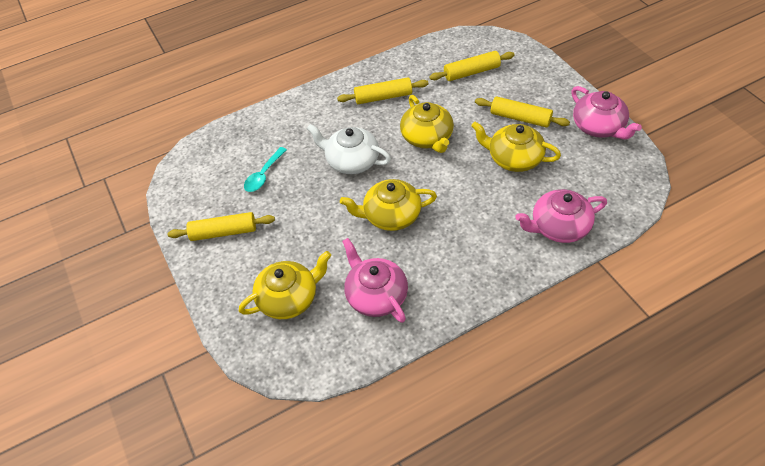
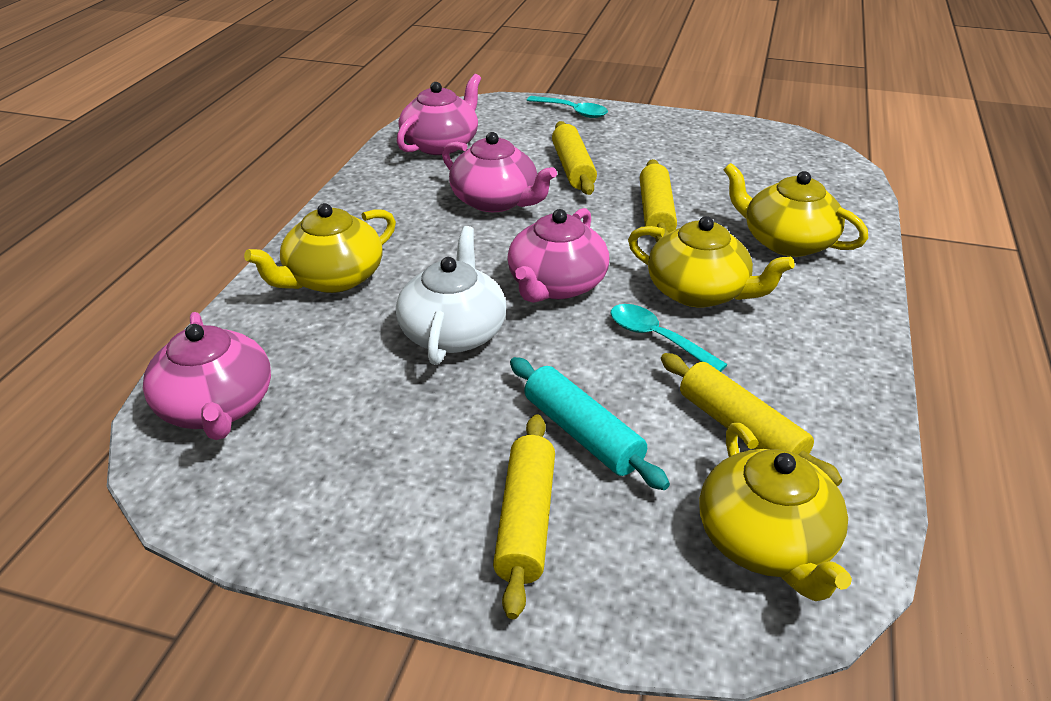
pink teapot: [342,238,408,323] [515,189,607,243] [571,86,642,139] = 3 -> [143,312,271,440] [397,74,481,155] [442,132,557,212] [507,208,609,303] = 4
turquoise rolling pin: none = 0 -> [510,357,670,490] = 1
turquoise spoon: [244,147,287,192] = 1 -> [526,96,608,118] [611,304,728,372] = 2

